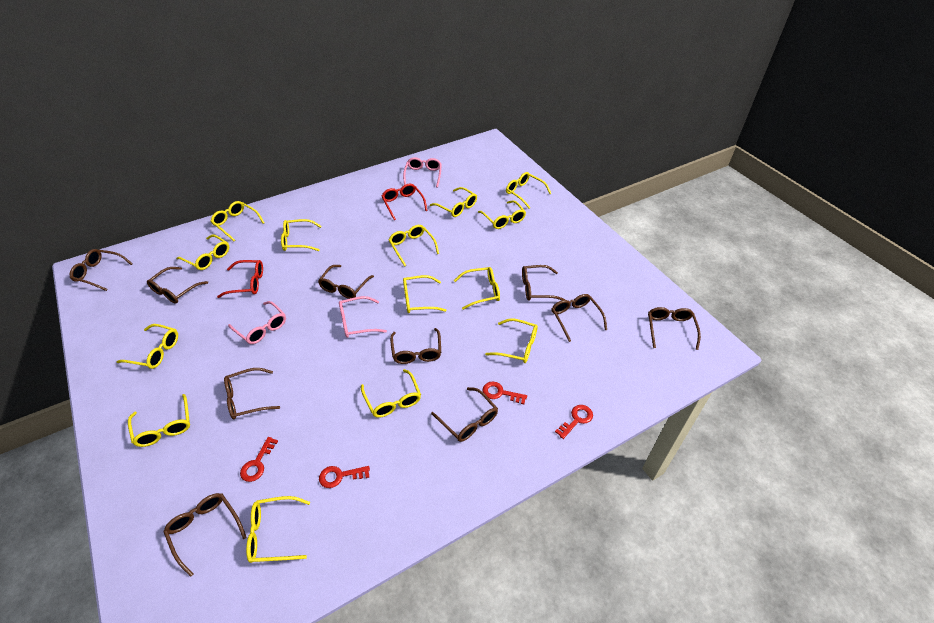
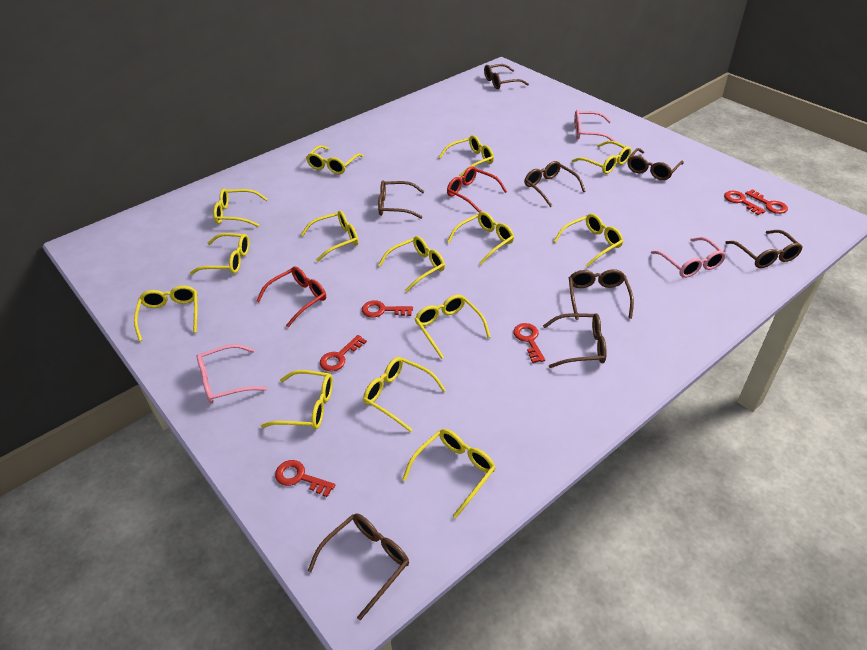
brown glasses: [70,249,133,291] [147,267,208,304] [163,493,247,577] [224,368,280,419] [318,265,374,299] [390,328,441,364] [431,387,498,442] [522,265,565,301] [551,294,607,342] [648,307,701,350] = 10 -> [308,513,409,620] [378,180,424,219] [484,64,529,89] [524,161,585,207] [543,313,607,368] [569,269,634,320] [628,148,684,180] [725,230,803,268] = 8
red key: [240,437,278,482] [319,466,370,488] [483,382,527,404] [555,405,593,439] = 4 -> [275,460,335,497] [320,335,367,371] [362,300,413,318] [513,323,545,363] [724,191,766,215] [745,189,788,214] = 6

